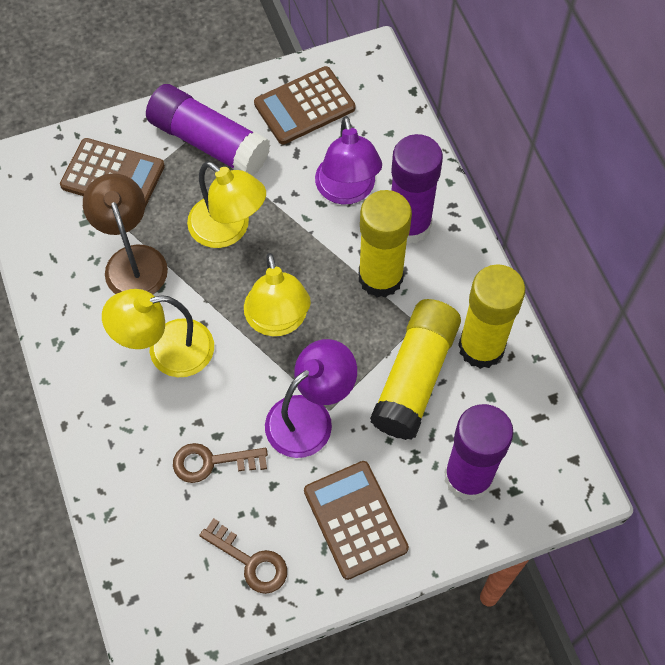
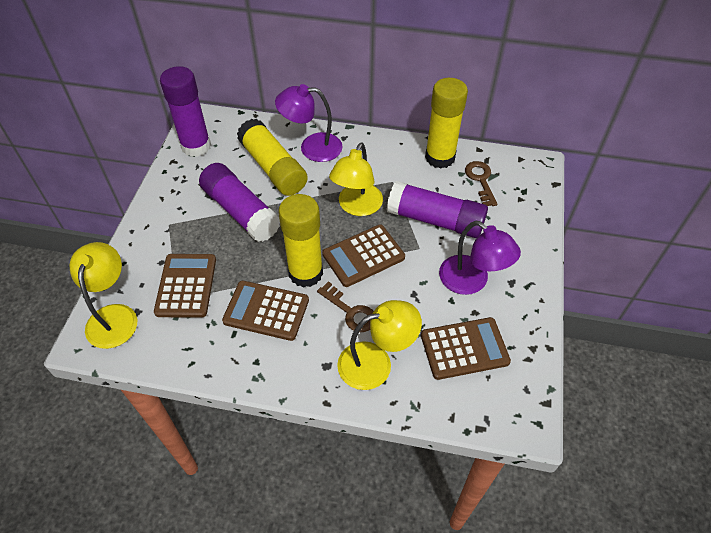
brown calculator: [60,138,165,207] [254,66,355,144] [304,461,409,580] = 3 -> [154,254,216,318] [222,281,309,341] [322,224,405,287] [421,317,511,380] = 4
brown lamp: [83,173,168,294] = 1 -> none = 0

